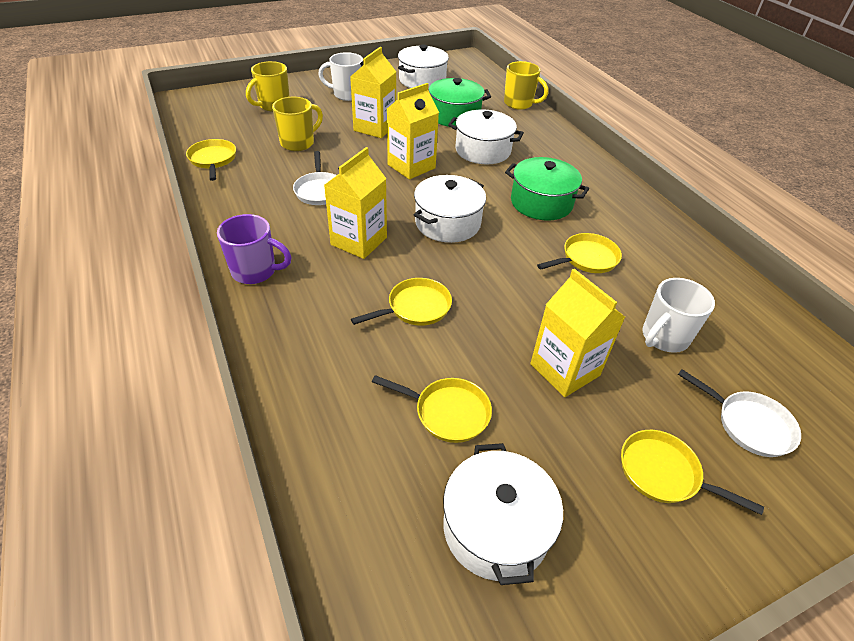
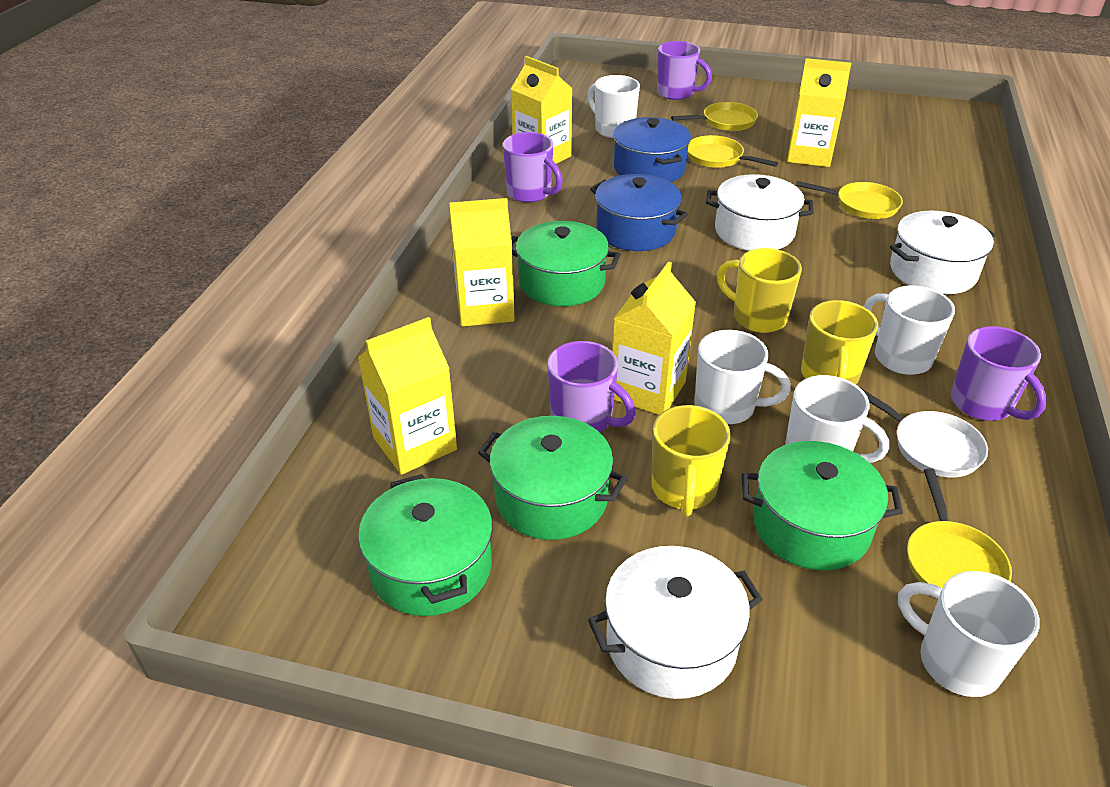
blue pot: none = 0 -> [590,174,688,251] [613,117,691,182] = 2
green pot: [429,78,491,127] [505,157,589,221] = 2 -> [358,474,493,616] [478,416,627,540] [511,221,621,306] [742,441,903,570] = 4
purple mug: [217,214,291,284] = 1 -> [503,132,563,202] [547,341,636,433] [657,41,712,100] [951,326,1047,421] = 4
white mug: [318,52,363,101] [643,278,715,353] = 2 -> [587,75,640,138] [694,330,791,424] [785,375,889,463] [864,285,955,375] [898,571,1040,697] = 5
white pan: [293,151,337,205] [678,369,801,457] = 2 -> [858,386,988,477] = 1
white pot: [398,44,449,90] [414,175,486,243] [443,443,563,585] [448,110,524,164] = 4 -> [588,546,763,699] [706,174,813,251] [890,211,995,294] = 3
yellow carton: [324,147,387,259] [350,47,396,138] [387,83,439,179] [530,269,625,397] = 4 -> [358,317,457,475] [449,198,515,327] [511,56,573,164] [612,262,696,415] [787,58,851,167] = 5
yellow pan: [186,139,236,181] [351,278,452,326] [372,375,492,443] [537,233,622,273] [621,430,764,515] = 5 -> [671,102,758,131] [688,135,778,168] [796,181,903,219] [907,468,1012,588] = 4

